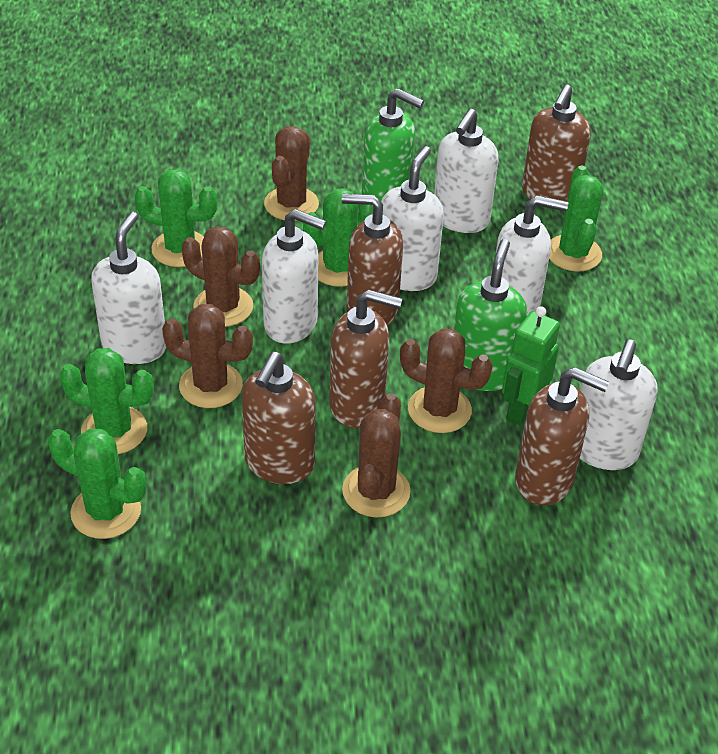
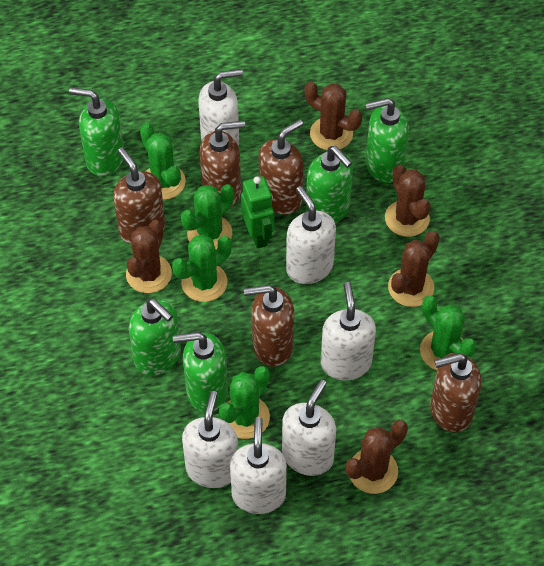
green soap dispenser: [362,88,424,201] [454,239,527,391] = 2 -> [69,87,124,176] [129,299,181,376] [173,332,228,412] [306,146,353,223] [365,98,409,183] = 5

